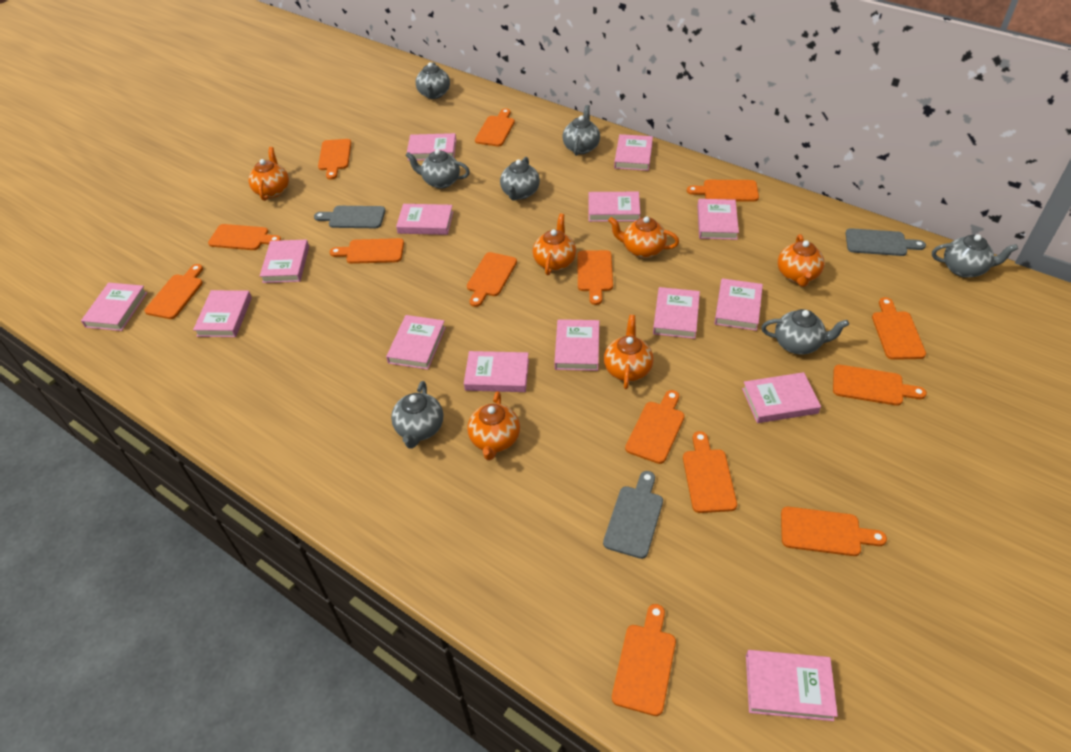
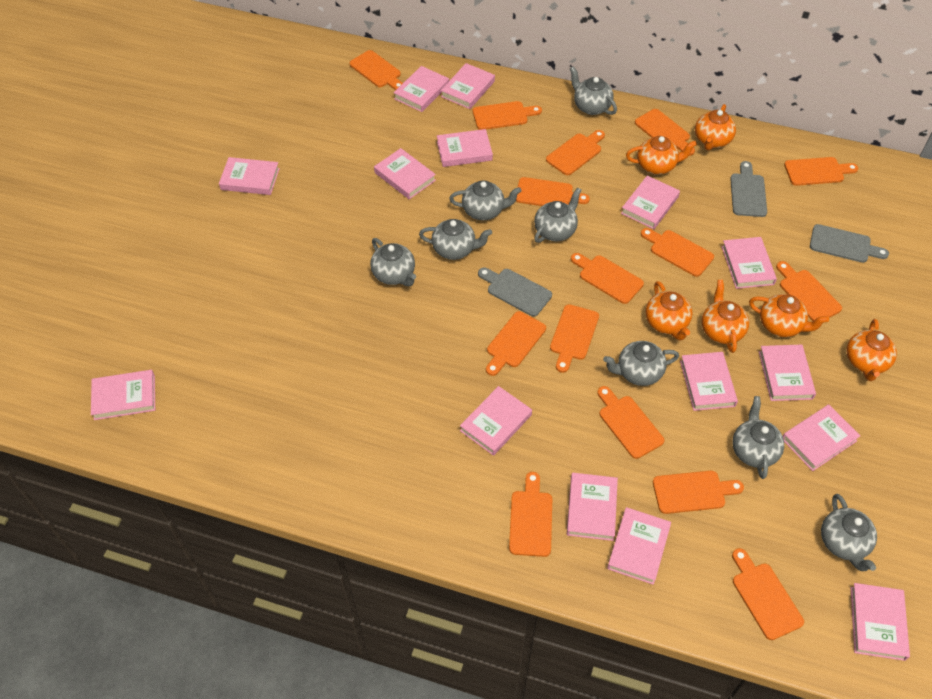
grey teapot: [391,381,443,449] [405,149,470,189] [416,62,450,99] [500,157,540,201] [562,105,600,156] [761,309,849,354] [932,234,1018,278] = 7 -> [370,238,416,286] [419,219,492,260] [449,180,522,220] [534,188,581,243] [570,66,617,115] [603,341,679,386] [732,396,784,479] [821,494,877,571] = 8
orange cutting board: [144,264,203,319] [208,224,281,250] [318,139,351,180] [330,238,404,264] [467,252,517,307] [475,108,515,146] [577,250,613,305] [612,604,676,716] [625,390,685,464] [683,431,737,513] [687,180,759,202] [781,507,887,556] [833,365,927,406] [872,297,926,360] = 14 -> [349,50,403,90] [473,101,542,130] [486,311,546,376] [509,472,552,557] [516,177,590,206] [546,130,605,175] [550,304,599,373] [571,253,644,304] [597,386,664,459] [635,109,695,156] [641,228,714,277] [653,471,744,514] [732,548,804,640] [776,261,842,321] [784,157,858,186] = 15

